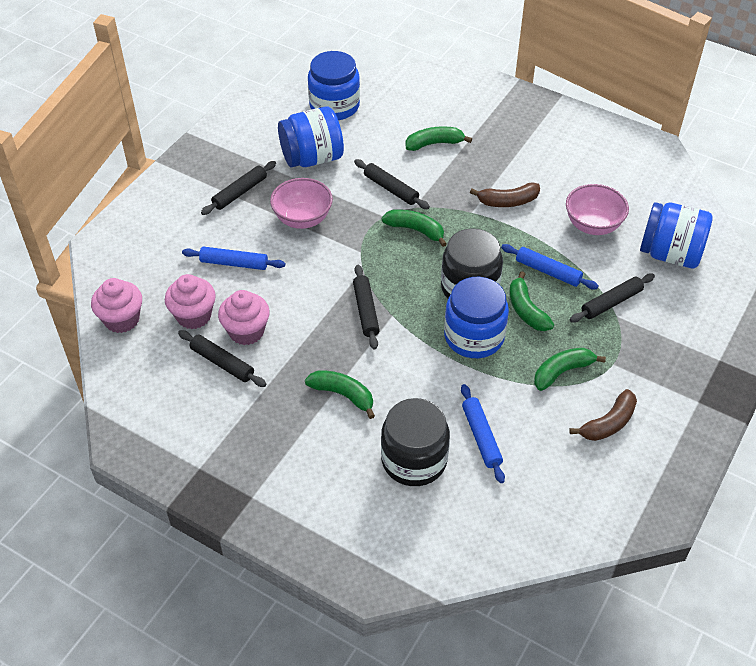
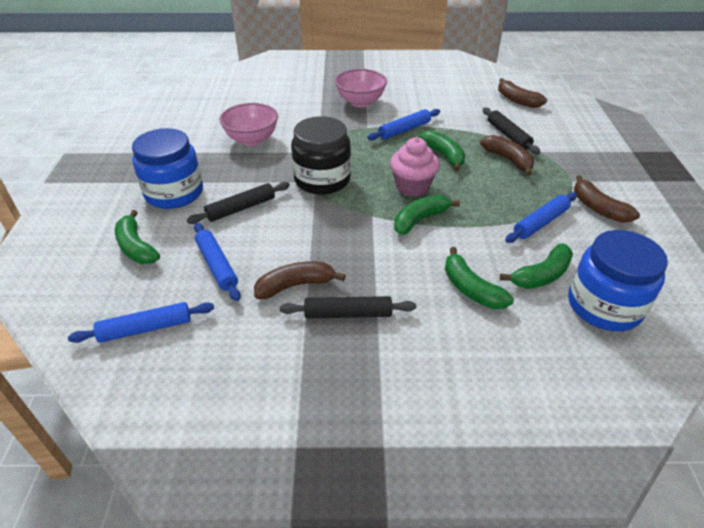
black jar: [381,398,450,486] [441,228,503,298] = 2 -> [291,116,351,195] = 1
black rolling pin: [178,330,267,387] [201,161,276,215] [353,265,380,350] [354,159,430,209] [570,273,655,323] = 5 -> [187,182,290,224] [280,296,416,319] [483,107,540,154] = 3
blue jar: [278,107,344,168] [308,51,360,120] [444,277,509,358] [640,202,713,268] = 4 -> [132,128,203,209] [568,230,668,331] = 2
blue rolling pin: [182,246,285,270] [461,384,505,483] [501,244,599,289] = 3 -> [68,302,214,343] [194,223,240,301] [368,109,440,141] [505,192,577,243] = 4
brown banana: [470,182,540,207] [569,389,637,441] = 2 -> [254,261,346,299] [480,135,534,176] [498,78,547,108] [574,175,640,223] = 4
pink cupcake: [91,278,142,333] [165,274,216,329] [218,290,270,345] = 3 -> [390,137,440,197] = 1

